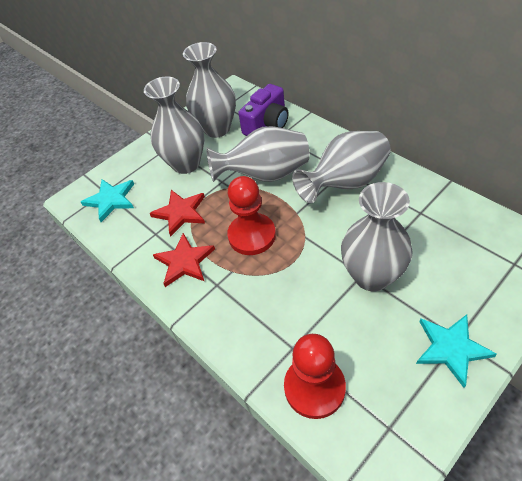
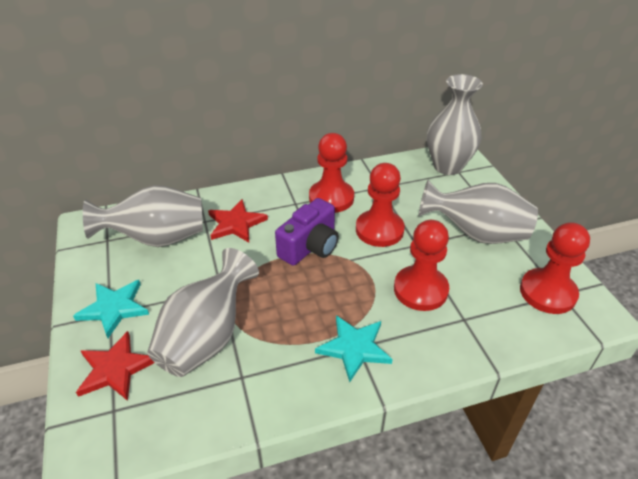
grey vase: [144,76,204,174] [183,42,236,138] [206,126,309,182] [292,131,391,203] [341,182,413,291] = 5 -> [83,185,203,247] [147,248,259,377] [419,180,538,244] [427,74,483,175] = 4
red pawn: [227,176,276,255] [284,334,346,419] = 2 -> [309,133,354,213] [356,163,405,247] [394,220,449,311] [520,222,590,314] = 4

